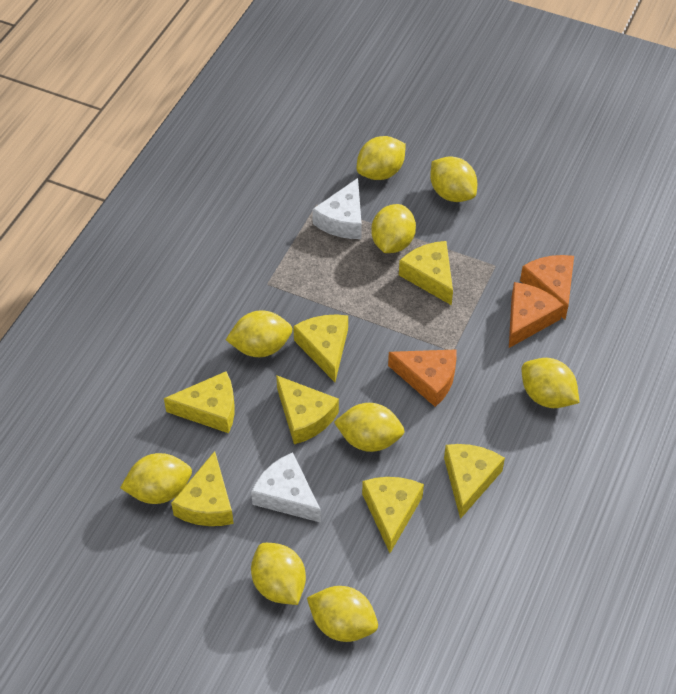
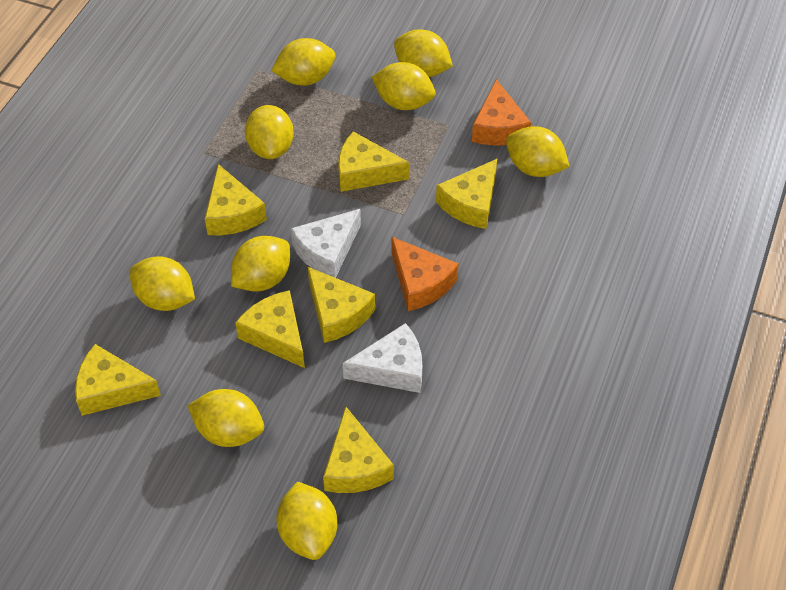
orange cheese: [388,349,456,407] [509,282,564,348] [520,255,574,320] = 3 -> [391,236,459,311] [472,79,531,146] = 2

